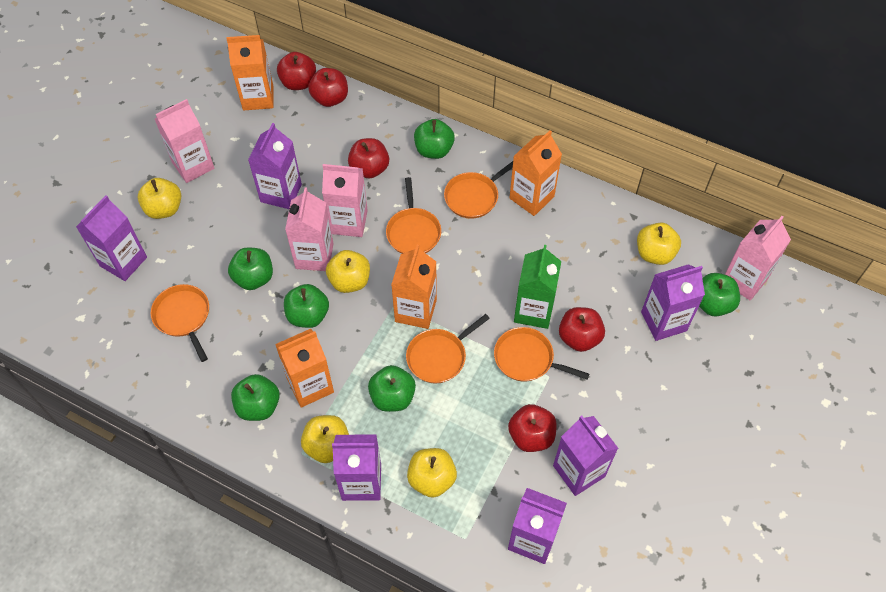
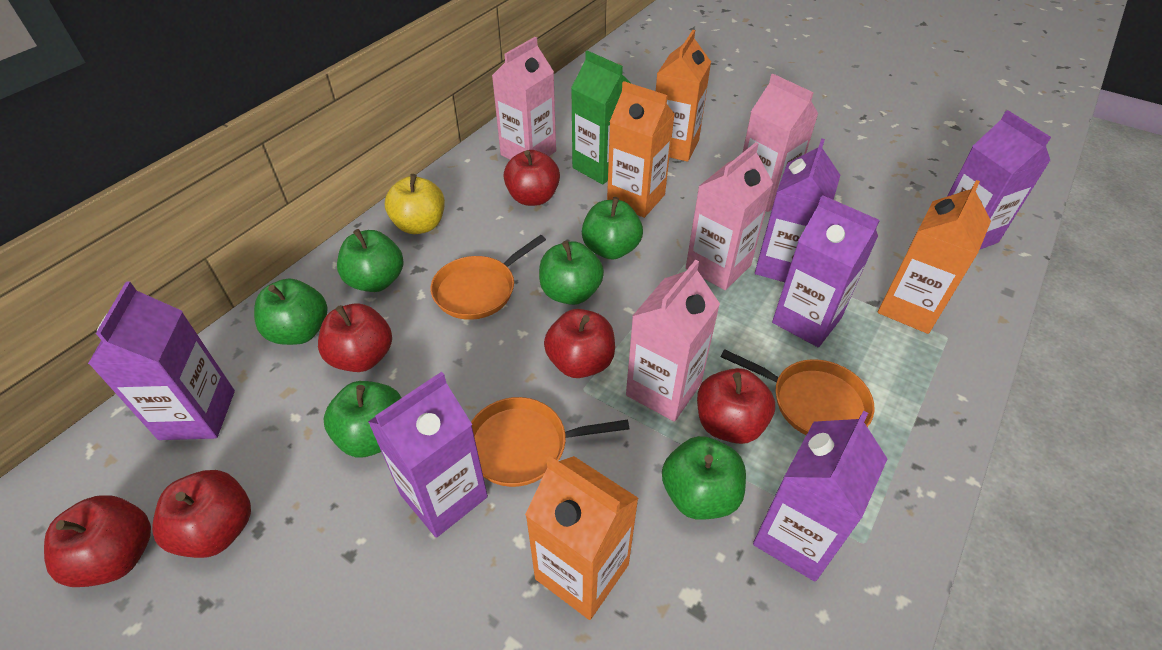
orange pan: [151,284,209,362] [386,177,441,254] [406,314,490,384] [444,161,513,219] [494,327,589,382] = 5 -> [431,235,546,320] [471,397,629,487] [721,349,875,435] = 3
red apple: [277,52,316,90] [309,68,348,107] [348,138,389,179] [508,404,557,452] [559,307,605,352] = 5 -> [44,495,151,587] [152,470,251,558] [318,303,392,372] [503,150,560,206] [544,309,615,378] [697,368,775,444] = 6
yellow apple: [138,178,181,219] [301,415,349,463] [326,250,370,293] [407,448,457,498] [637,222,681,265] = 5 -> [385,174,445,234] = 1

